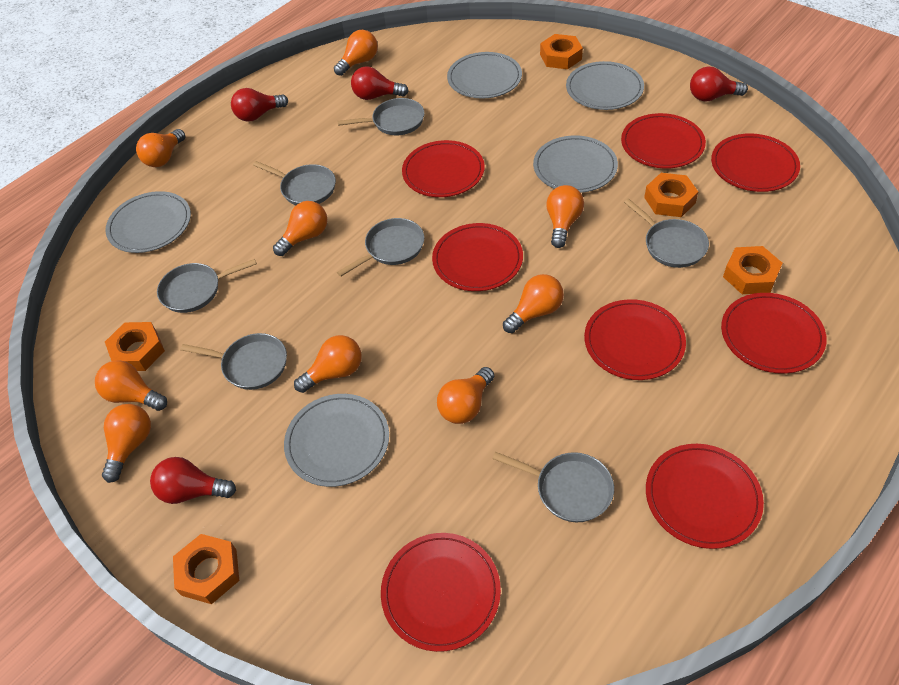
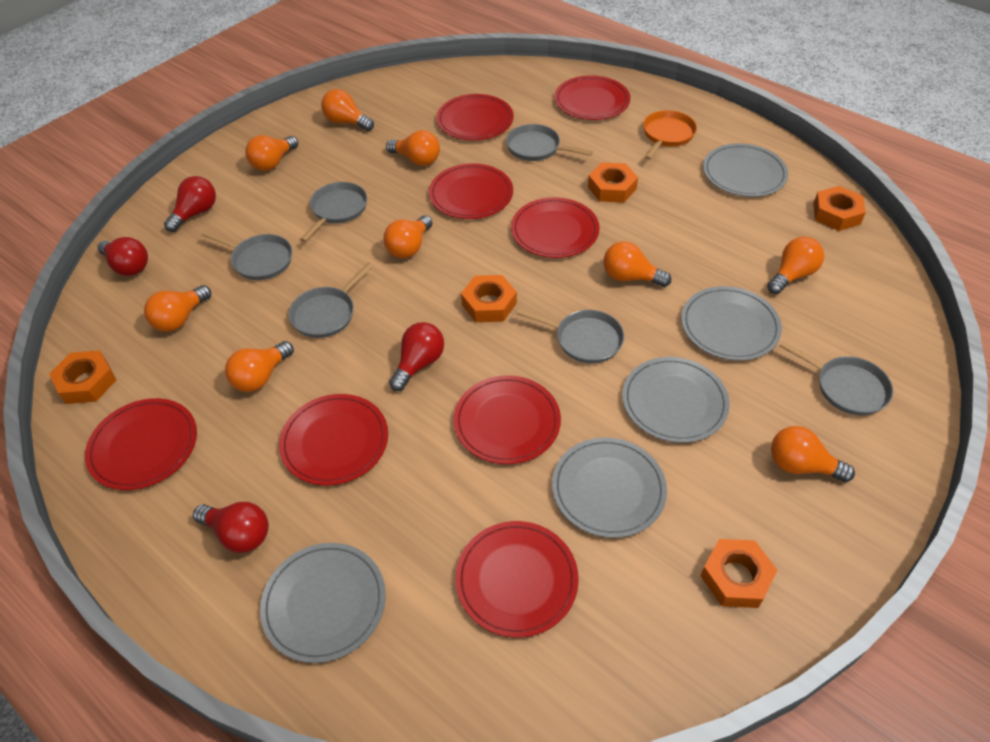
grey pan: [157,259,257,313] [181,333,287,390] [253,161,336,205] [337,218,425,277] [338,98,425,135] [492,452,614,522] [624,199,709,268] = 7 -> [201,230,292,280] [289,262,374,338] [300,182,367,242] [506,124,593,161] [517,308,624,364] [779,341,893,416] = 6
orange pan: none = 0 -> [643,110,697,160] = 1

